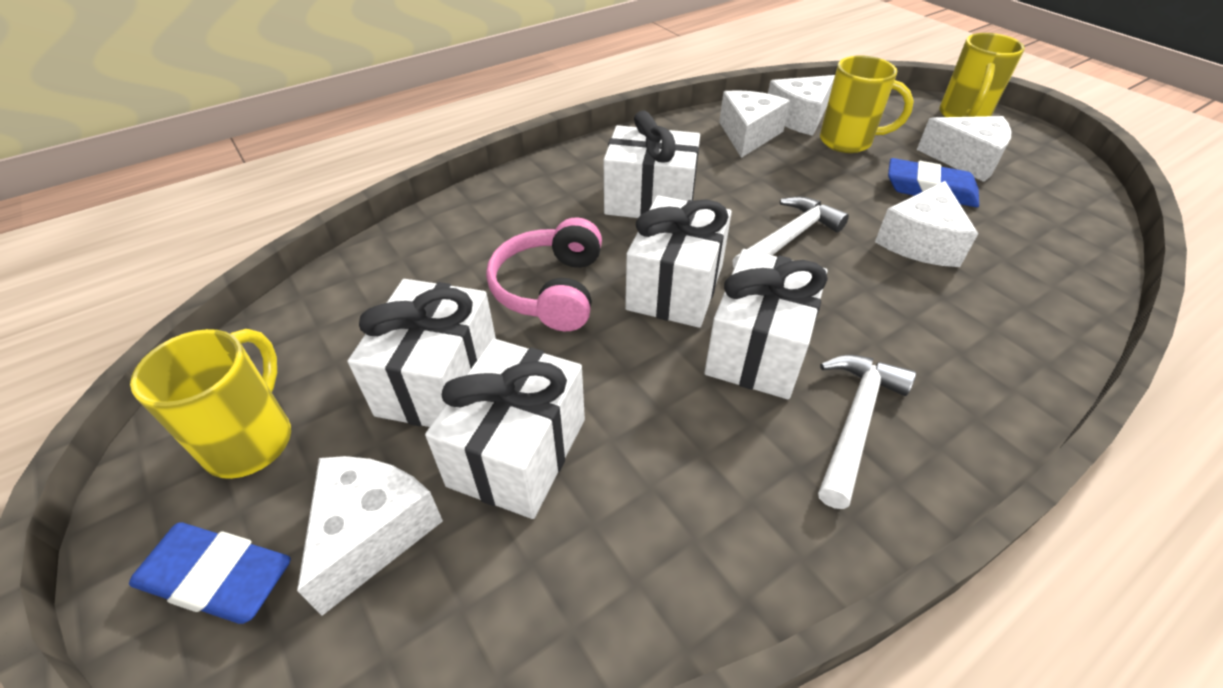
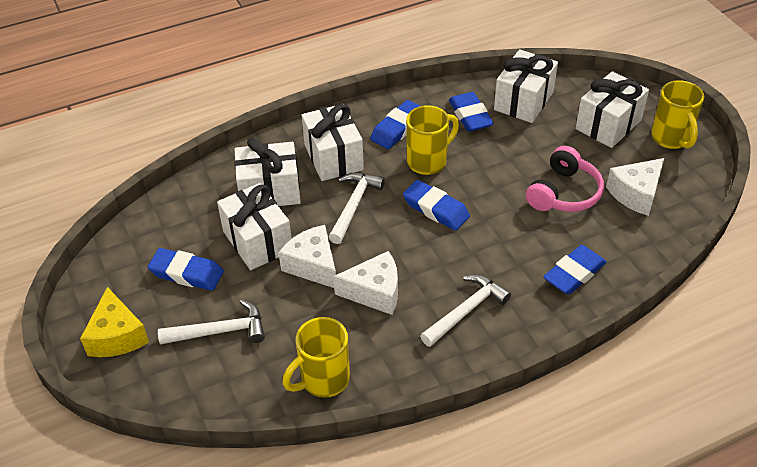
blue eraser: [129,522,291,624] [888,158,979,207] = 2 -> [148,248,224,291] [370,100,420,149] [403,180,470,231] [449,92,494,132] [543,245,607,295] = 5
white cheese: [297,456,443,616] [719,90,790,158] [768,75,835,136] [875,181,978,267] [917,116,1012,182] = 5 -> [279,225,336,288] [333,251,398,315] [606,158,664,216] = 3
white hammer: [732,197,849,268] [818,355,916,509] = 2 -> [158,300,265,345] [329,173,385,244] [420,274,511,347] = 3
yellow cheese: none = 0 -> [80,287,149,357] = 1

